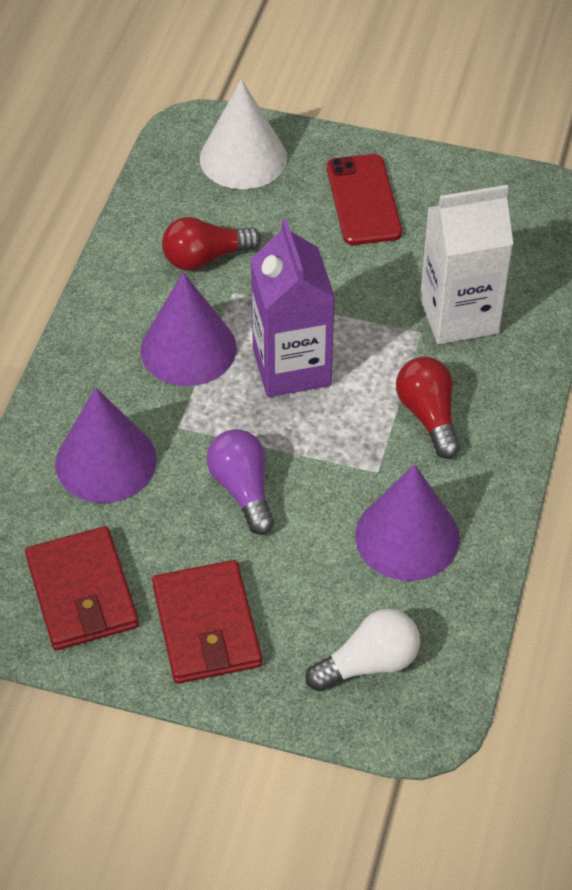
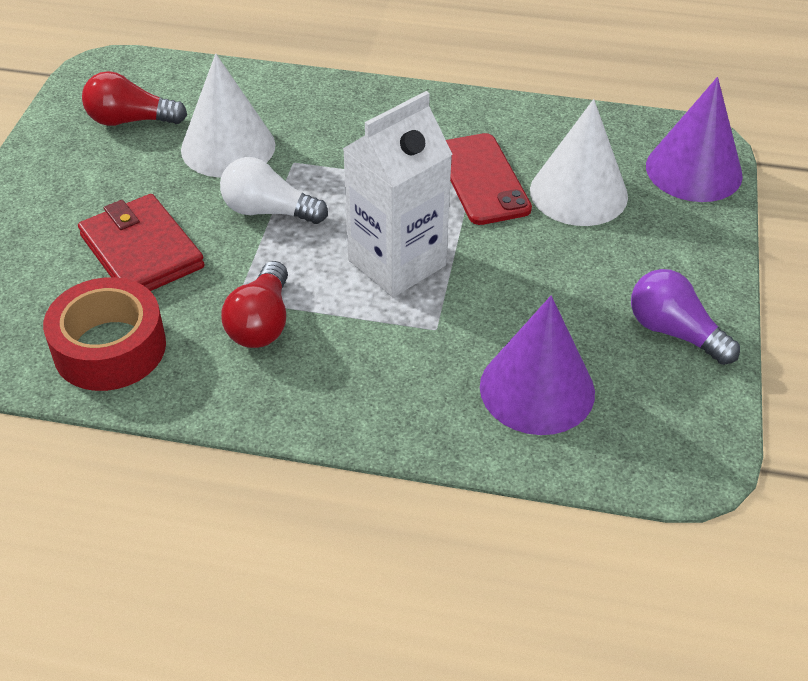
purple carton: [250,219,335,397] = 1 -> none = 0
purple cone: [55,387,157,503] [141,272,237,386] [355,464,460,581] = 3 -> [480,296,595,435] [646,77,743,202] = 2
red tape: none = 0 -> [43,277,166,391] = 1
red wallet: [25,526,139,650] [152,560,262,684] = 2 -> [78,194,205,291] = 1
white cone: [200,79,287,189] = 1 -> [181,54,276,178] [530,99,628,226] = 2

